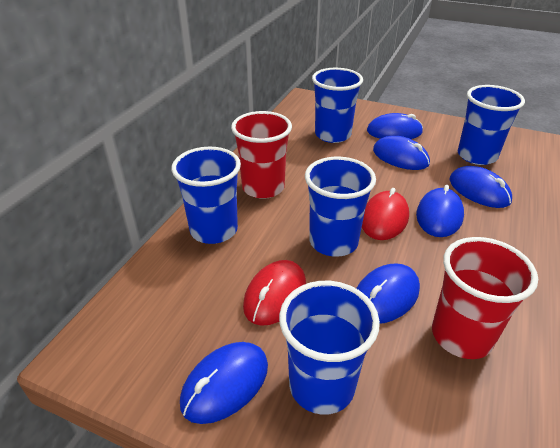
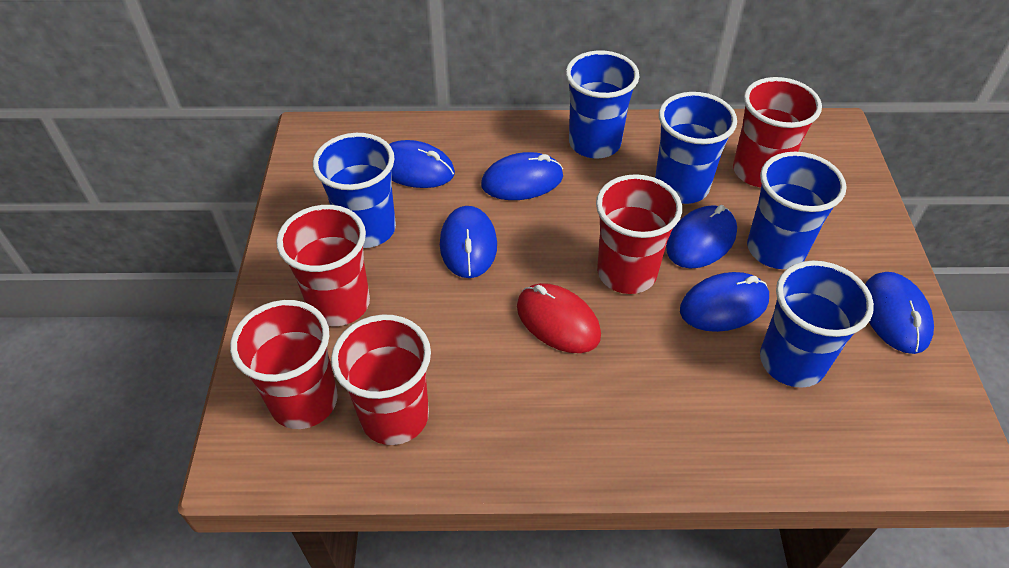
red cup: [231,111,292,199] [432,237,538,359] = 2 -> [230,300,338,429] [276,205,370,326] [331,314,431,445] [596,174,682,294] [733,77,822,188] = 5
red mouse: [243,260,306,326] [362,188,409,240] = 2 -> [517,283,601,353] = 1

